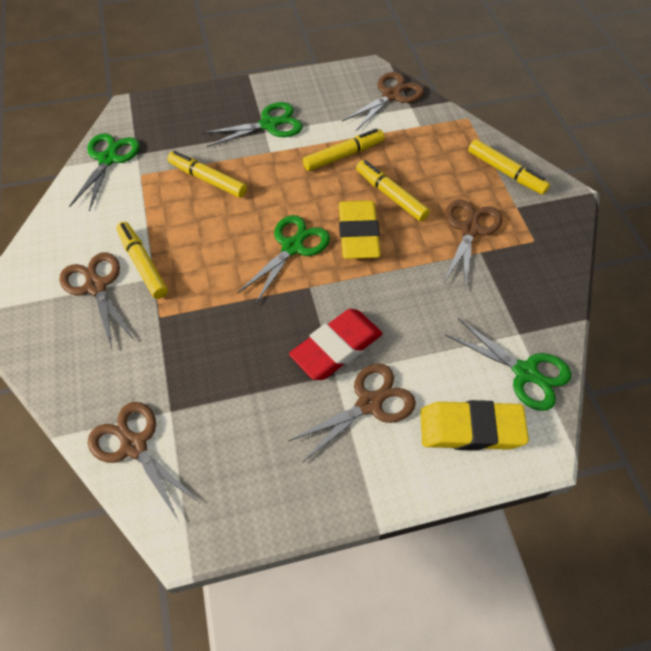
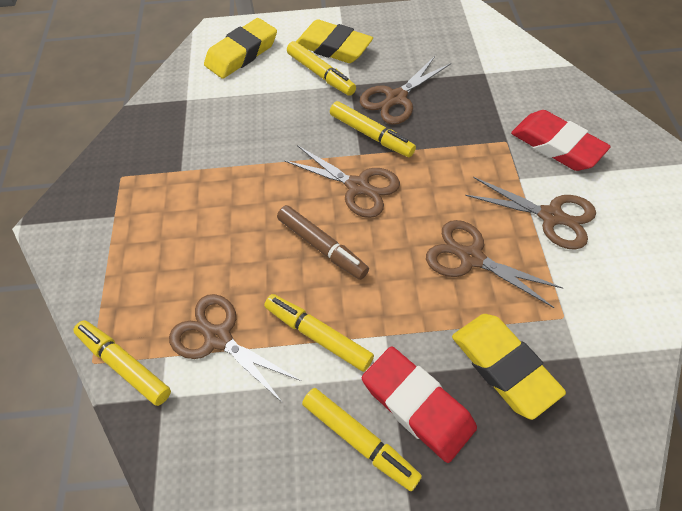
brown marker: none = 0 -> [277,205,369,280] = 1
green scissors: [69,133,140,211] [202,102,303,147] [237,215,330,304] [445,318,571,411] = 4 -> none = 0
red eraser: [289,309,383,380] = 1 -> [362,346,477,463] [511,110,611,171] = 2
yellow eraser: [339,200,381,259] [420,400,529,450] = 2 -> [204,18,277,79] [296,19,373,63] [452,314,566,420] = 3

